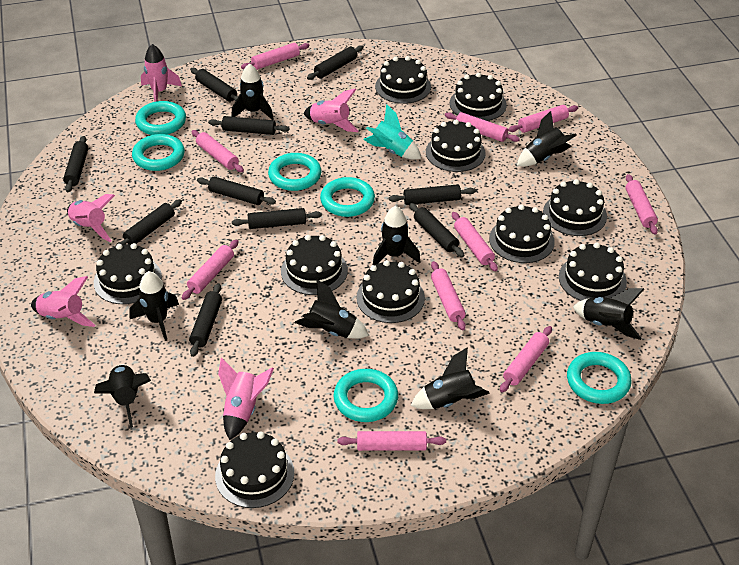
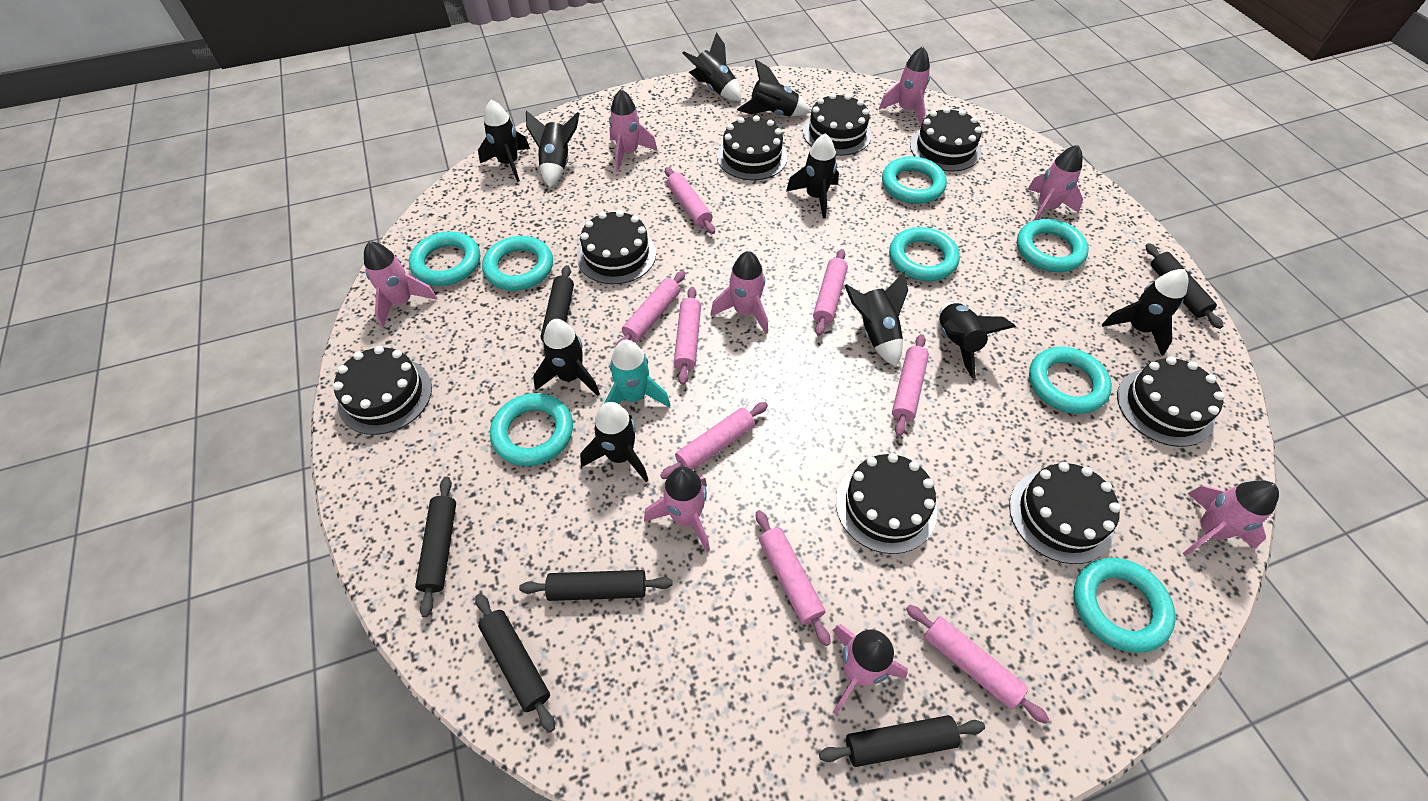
black cake: [94,243,162,304] [215,431,294,508] [281,235,348,295] [356,260,425,323] [375,56,431,104] [426,120,486,172] [450,73,507,121] [489,204,555,263] [543,179,607,236] [559,242,627,301] = 10 -> [333,346,432,435] [577,210,656,284] [717,115,788,180] [803,93,872,156] [836,453,937,554] [910,107,982,171] [1009,462,1121,564] [1117,357,1225,447] = 8
black rocket: [94,364,151,428] [129,271,179,341] [231,64,274,120] [295,279,369,339] [373,206,420,265] [411,347,490,409] [517,111,577,167] [573,288,644,340] = 8 -> [478,100,530,182] [526,111,580,188] [533,319,600,396] [580,402,648,482] [683,32,741,101] [737,60,810,117] [786,133,839,218] [845,271,908,367] [939,302,1016,379] [1102,269,1189,356] = 10
black rolling pin: [63,136,88,192] [116,199,182,245] [189,283,222,357] [190,68,238,102] [197,177,276,205] [208,116,289,135] [232,208,322,229] [307,45,364,80] [389,184,476,205] [409,203,464,257] = 10 -> [415,477,456,617] [475,594,555,732] [519,570,673,601] [541,265,574,357] [819,715,985,767] [1145,243,1223,329] = 6
pink rocket: [31,276,96,327] [67,194,115,242] [141,44,182,102] [218,357,274,440] [304,89,358,132] = 5 -> [364,241,437,328] [609,89,657,172] [644,467,710,552] [711,251,768,334] [832,624,908,715] [879,46,930,126] [1027,145,1083,221] [1182,480,1279,556] = 8
pink rolling pin: [182,240,238,300] [191,130,244,172] [241,43,309,70] [337,431,446,451] [431,261,466,330] [445,112,520,142] [452,212,498,272] [500,326,552,392] [508,105,578,133] [625,174,658,235] = 10 -> [615,271,685,348] [660,402,768,479] [665,167,715,234] [674,287,701,385] [756,510,831,646] [813,249,848,336] [892,334,929,436] [906,605,1049,724] = 8
turquoise ring: [132,134,185,171] [135,101,186,135] [268,153,321,191] [320,177,375,217] [334,369,398,422] [567,352,632,404] = 6 -> [409,231,480,286] [482,236,553,291] [490,393,573,466] [882,156,947,204] [889,227,960,281] [1017,219,1089,272] [1029,347,1112,414] [1074,558,1176,653] = 8

